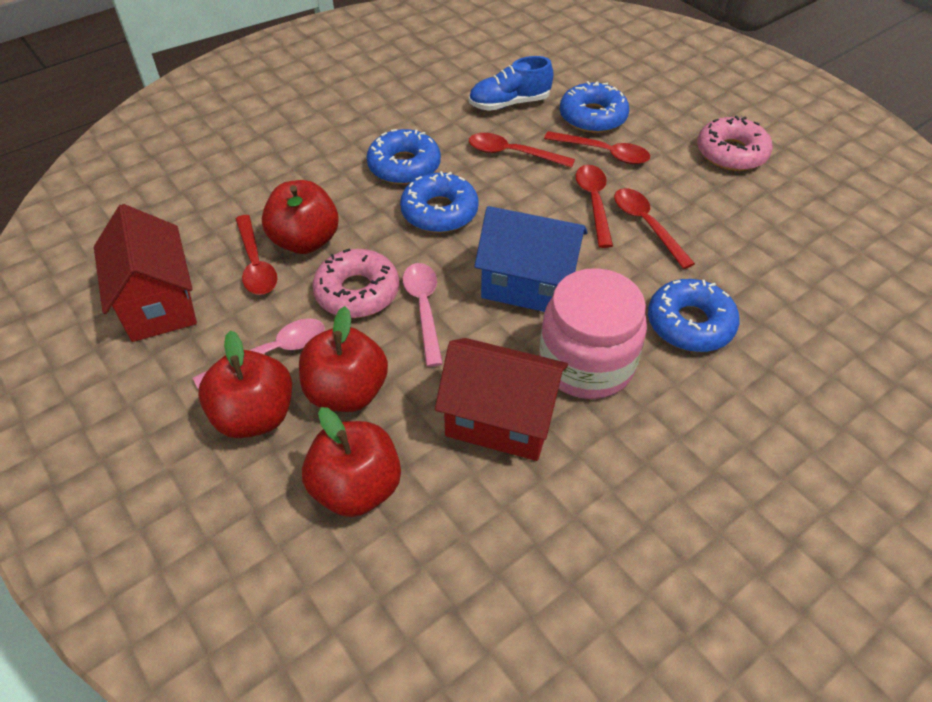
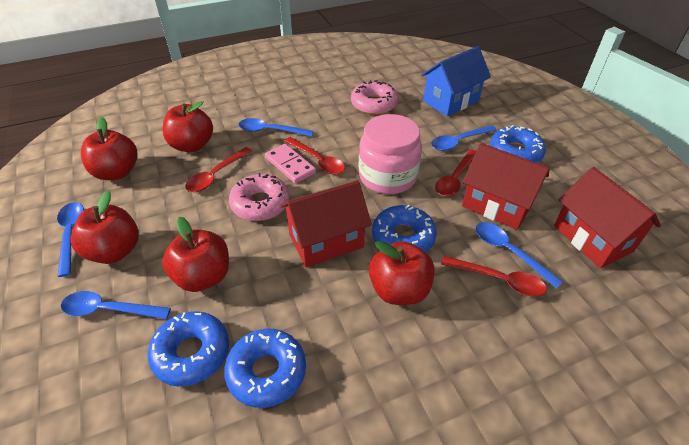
blue shoe: [469,56,553,111] = 1 -> none = 0
blue spoon: none = 0 -> [57,202,84,277] [61,291,171,319] [239,118,314,137] [431,125,497,151] [475,222,563,288] = 5
pink domino: none = 0 -> [265,144,316,184] = 1
pink spoon: [193,318,325,389] [403,263,443,367] = 2 -> none = 0
red apple: [198,330,292,438] [262,180,339,254] [299,306,388,412] [302,407,401,517] = 4 -> [71,190,139,264] [81,117,137,180] [162,217,229,292] [163,101,213,152] [369,241,435,305] = 5
red house: [94,204,197,342] [435,338,568,461] = 2 -> [280,180,372,267] [462,143,550,230] [554,167,661,268] = 3
red spoon: [236,215,277,295] [469,133,575,168] [544,131,650,164] [576,165,613,248] [614,188,695,269] = 5 -> [185,147,252,192] [285,137,345,175] [435,149,476,196] [441,256,547,297] = 4

